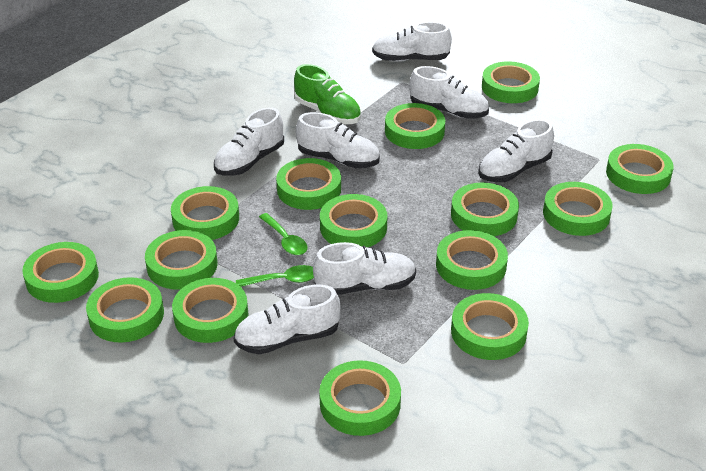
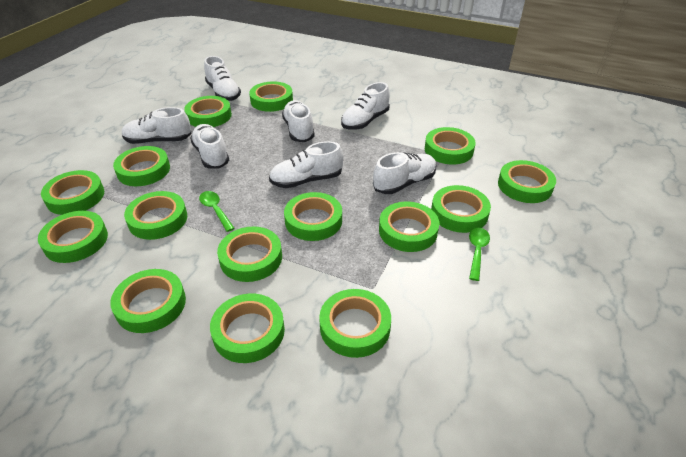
green shoe: [294,64,361,124] = 1 -> none = 0

